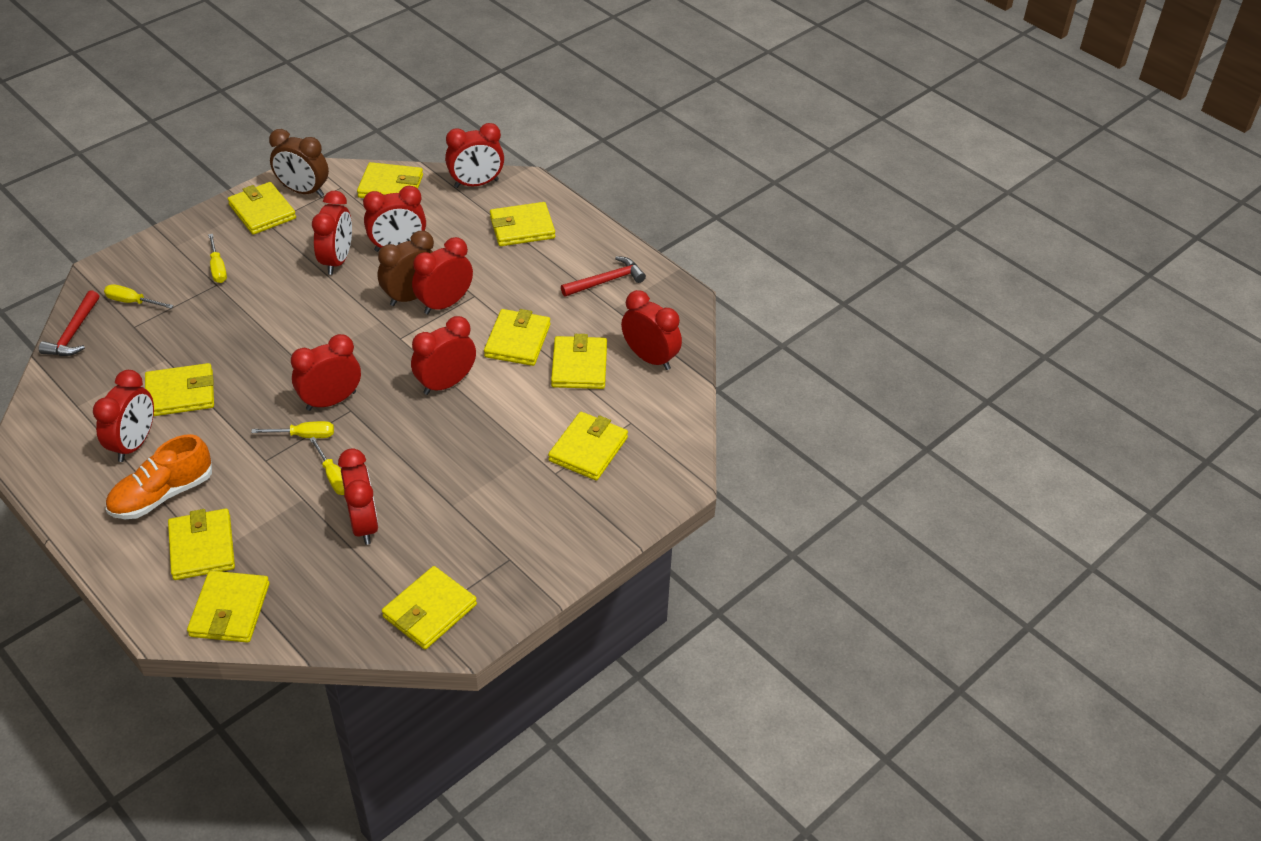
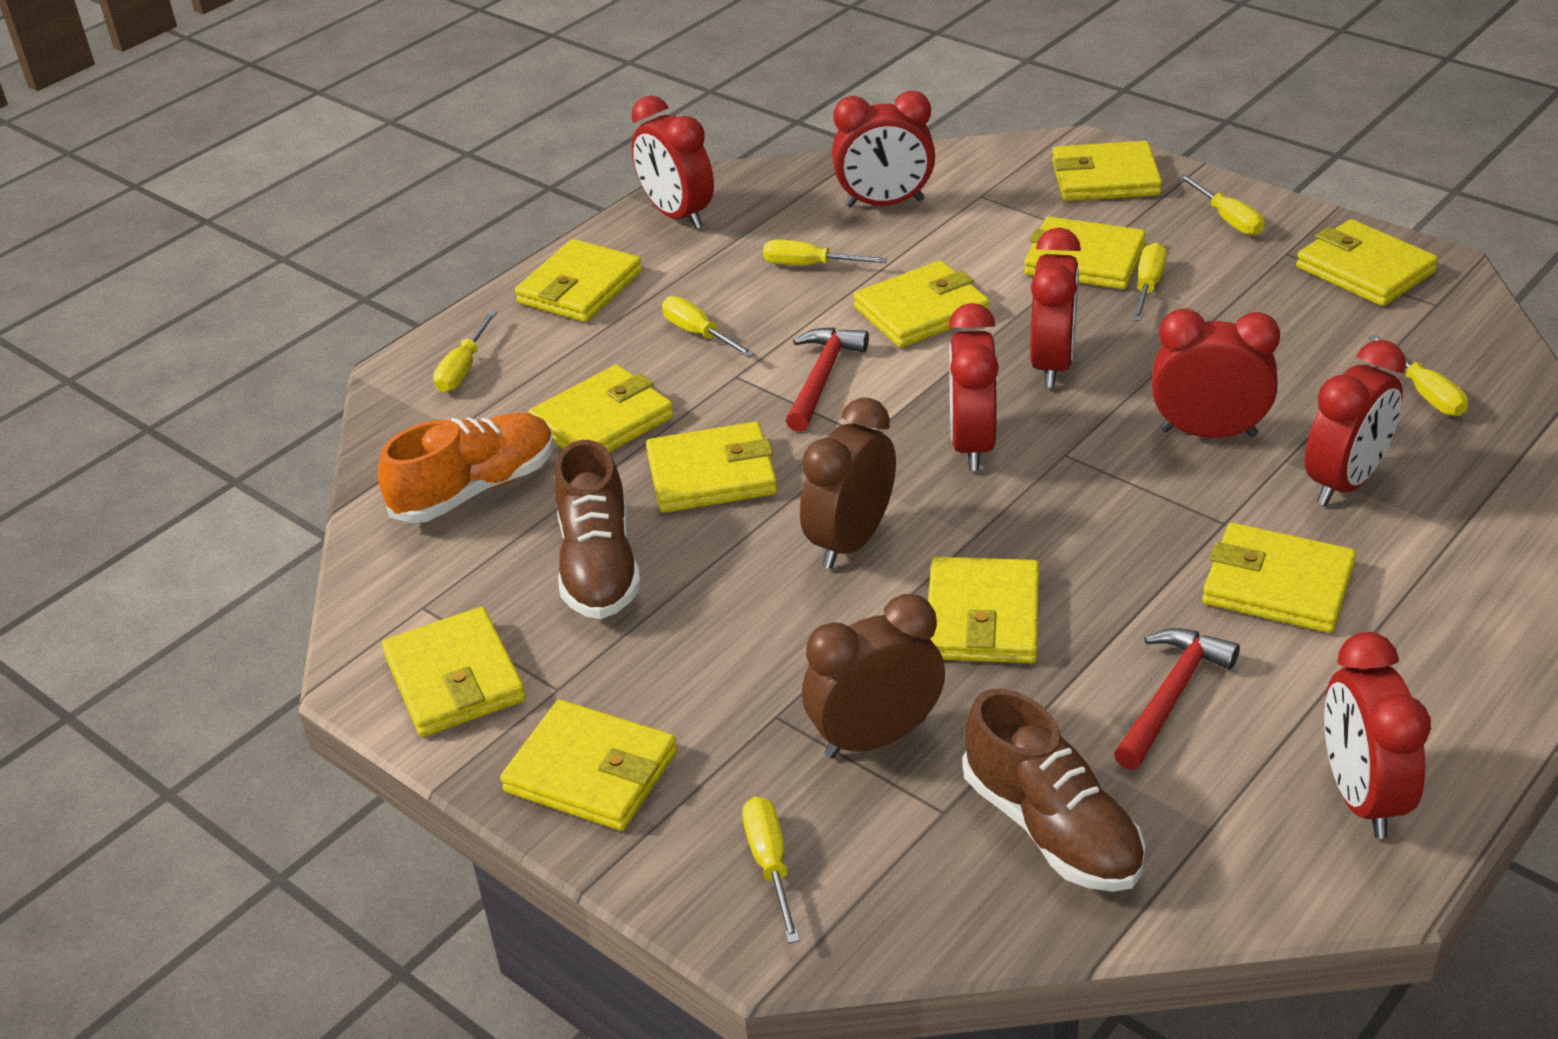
brown shoe: none = 0 -> [554,440,641,619] [963,689,1145,892] = 2
red clock: [93,370,154,462] [291,334,361,411] [312,191,352,275] [338,448,379,545] [363,186,426,252] [411,316,476,395] [412,237,473,314] [445,123,504,188] [621,290,682,370] = 9 -> [631,96,714,229] [832,91,935,208] [949,303,999,471] [1030,228,1081,388] [1152,309,1280,438] [1305,340,1406,506] [1324,632,1431,838] = 7
yellow screwdriver: [104,284,174,309] [208,234,227,283] [251,421,334,438] [309,437,344,495] = 4 -> [433,311,497,392] [662,296,755,358] [742,797,800,944] [763,240,887,265] [1132,243,1167,321] [1178,174,1264,236] [1369,335,1468,416] = 7
yellow wallet: [145,363,214,416] [168,509,235,580] [187,571,270,643] [228,182,296,235] [357,162,423,198] [382,566,477,649] [484,309,550,366] [490,202,555,246] [548,412,628,480] [551,334,607,389] = 10 -> [382,607,526,737] [500,700,677,831] [515,239,642,322] [529,364,674,452] [646,422,777,513] [854,261,989,348] [928,557,1039,663] [1024,217,1146,289] [1052,141,1162,201] [1202,523,1356,633] [1296,219,1438,306] = 11

